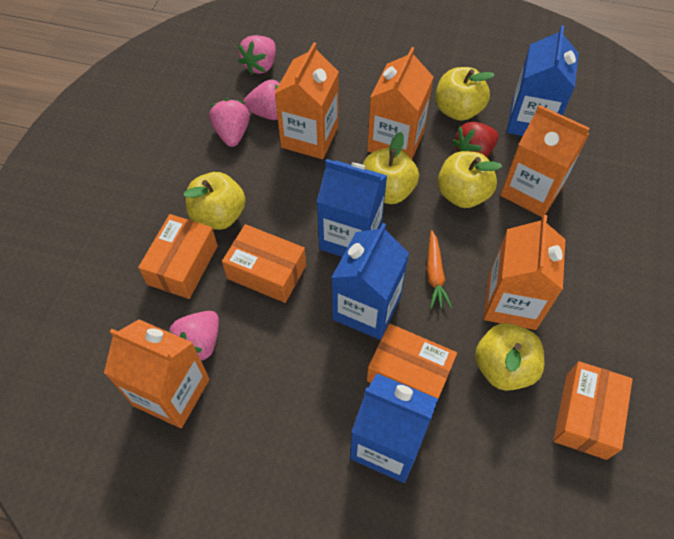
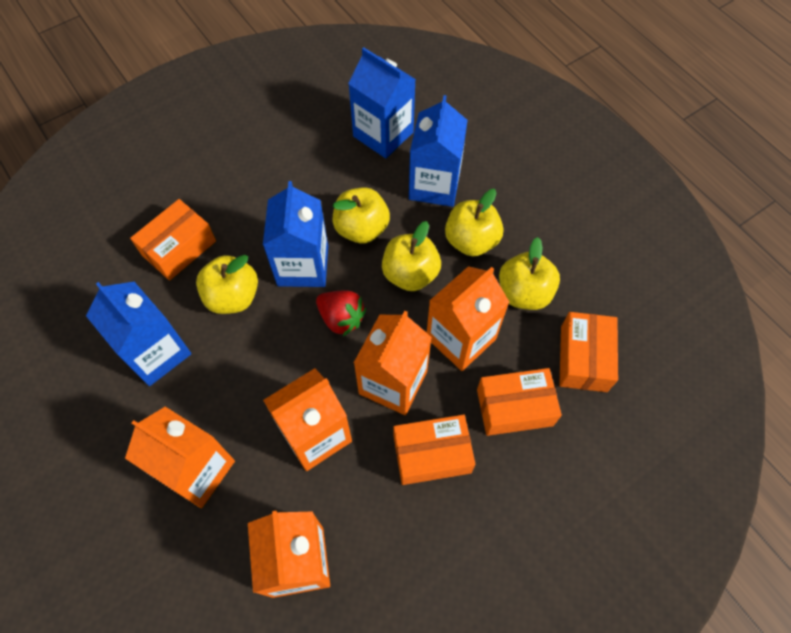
orange carrot: [427,230,452,309] = 1 -> none = 0
pink strawberry: [168,311,219,363] [209,98,250,147] [238,35,276,75] [243,79,281,120] = 4 -> none = 0

